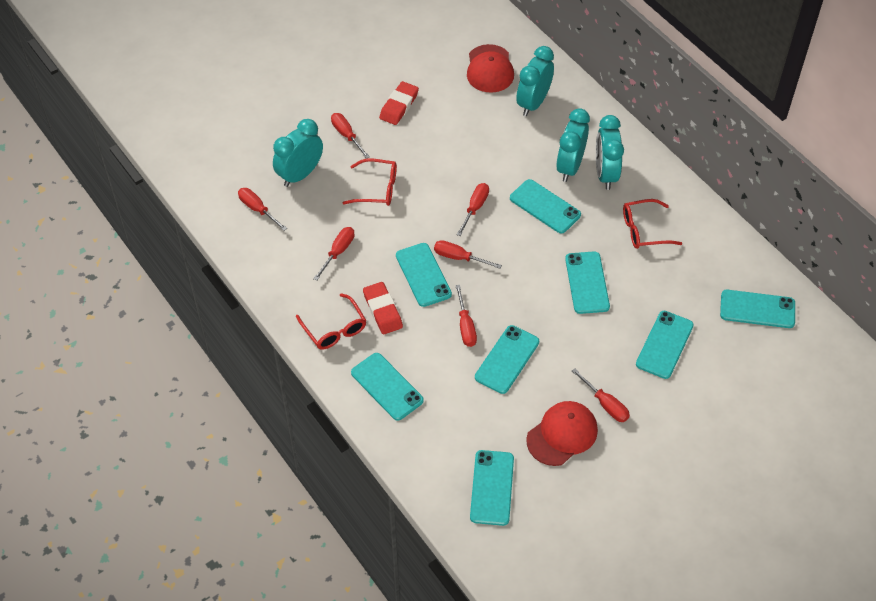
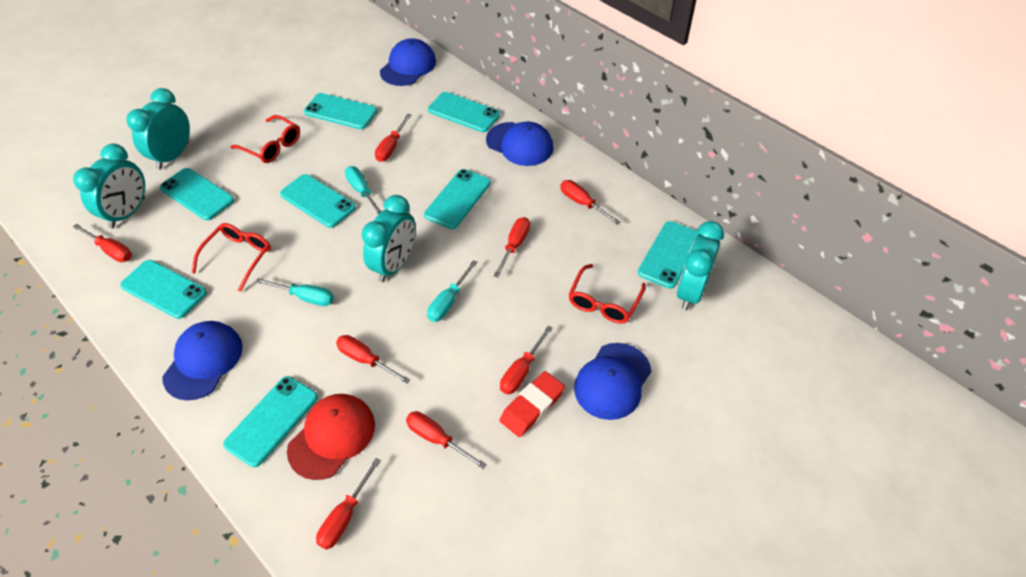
blue cap: none = 0 -> [162,321,243,400] [380,38,436,86] [486,122,554,166] [574,343,652,420] = 4
red cap: [467,44,514,93] [526,401,598,466] = 2 -> [287,394,375,480] = 1
red eraser: [363,282,403,335] [379,81,419,125] = 2 -> [500,371,565,437] = 1
red screwdriver: [238,188,287,231] [313,227,355,281] [331,113,370,159] [434,240,502,269] [455,285,477,347] [457,183,489,236] [572,368,630,422] = 7 -> [73,224,132,262] [316,458,381,550] [336,335,410,384] [375,114,411,162] [406,411,487,469] [493,217,530,278] [500,326,553,395] [560,180,621,225] = 8
turquoise screwdriver: none = 0 -> [256,278,334,306] [345,166,382,215] [427,260,478,322] = 3

